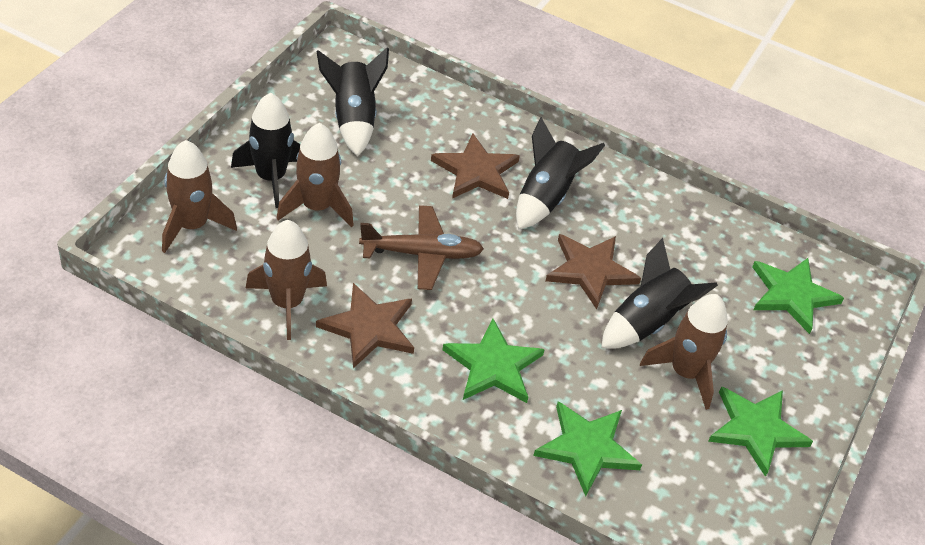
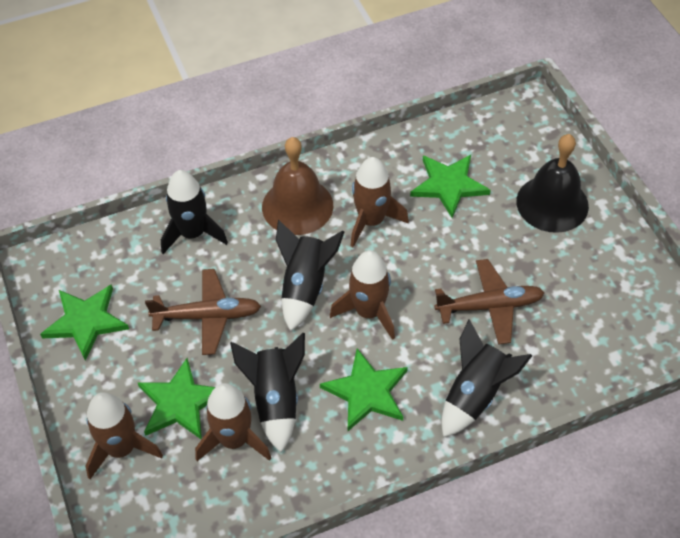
black bell: none = 0 -> [516,134,589,233] = 1
brown bell: none = 0 -> [262,137,333,235] = 1
brown plane: [359,205,484,290] = 1 -> [145,269,261,355] [434,259,545,345] = 2
brown star: [316,283,414,368] [431,133,520,199] [545,234,641,310] = 3 -> none = 0

